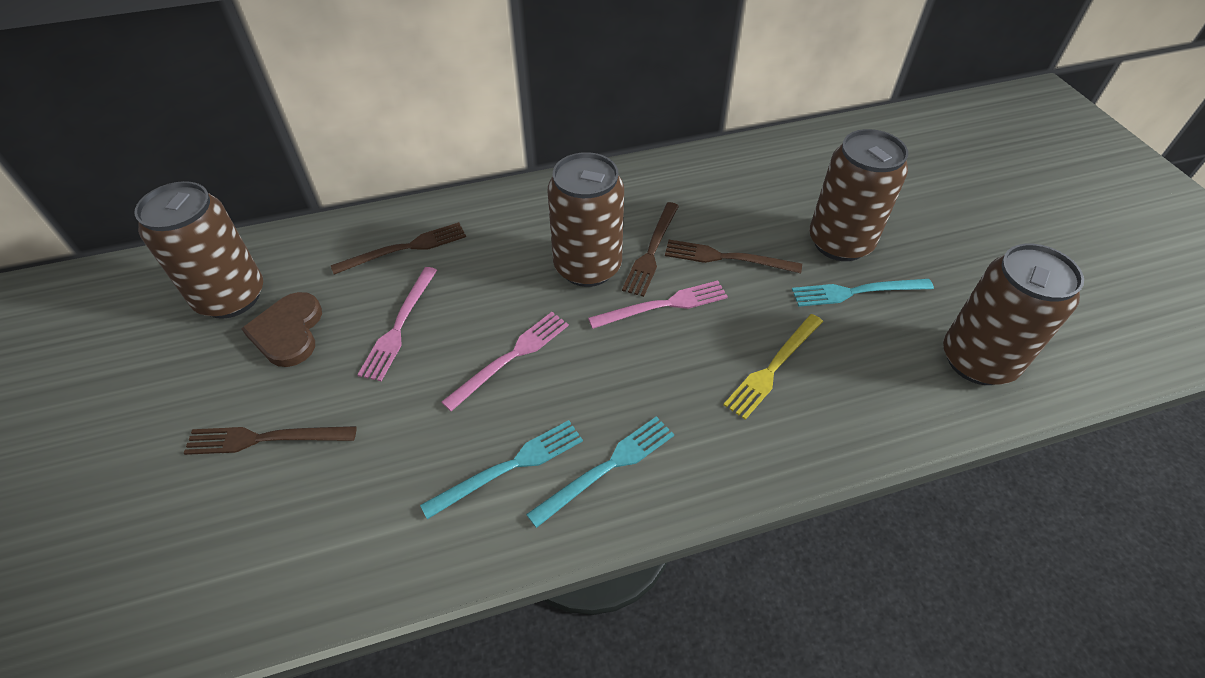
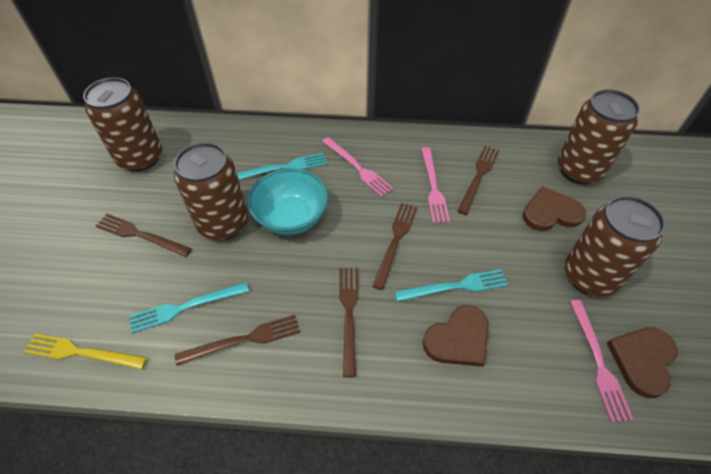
brown fork: [184,426,357,455] [331,222,466,275] [622,202,679,297] [665,240,802,273] = 4 -> [96,214,192,257] [175,315,300,366] [339,268,359,377] [372,203,418,290] [457,146,500,215] = 5
brown heart: [241,292,322,367] = 1 -> [423,305,489,367] [523,186,586,231] [607,327,678,398] = 3
turquoise bowl: none = 0 -> [247,168,328,235] = 1

